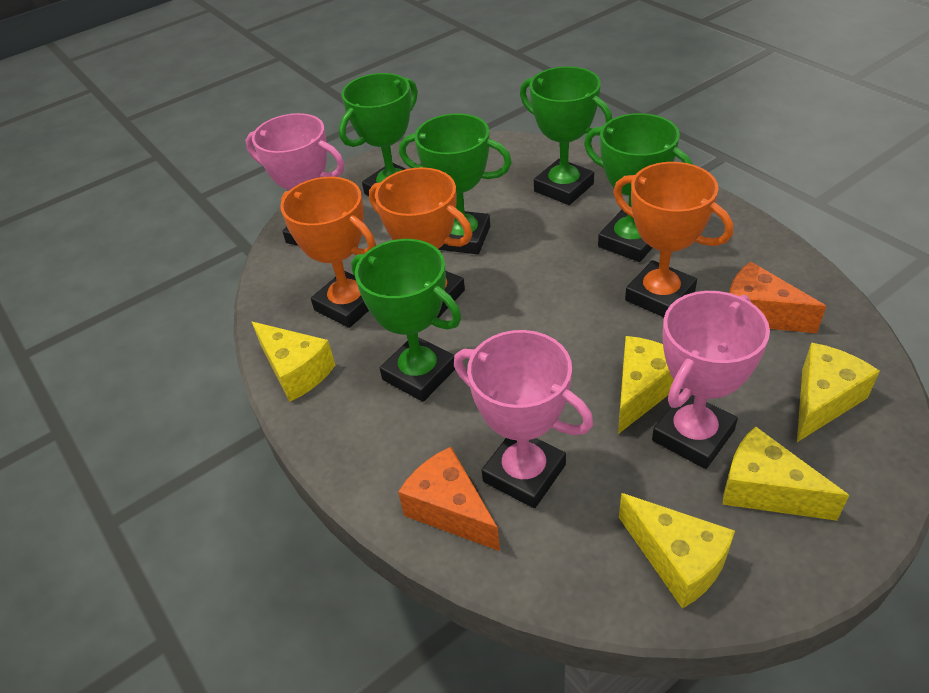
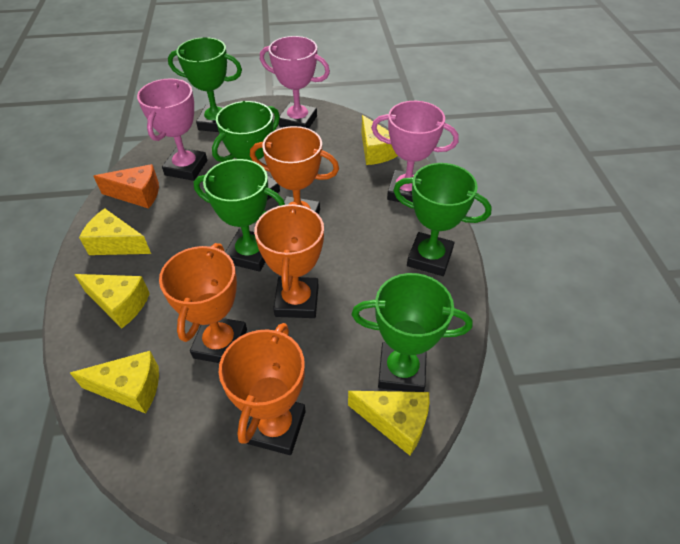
orange cheese: [398,447,500,551] [729,261,826,333] = 2 -> [94,164,159,209] = 1
orange trophy: [281,177,376,328] [369,167,472,318] [613,162,733,317] = 3 -> [159,243,247,363] [219,323,306,455] [250,126,339,215] [254,202,324,318] = 4

